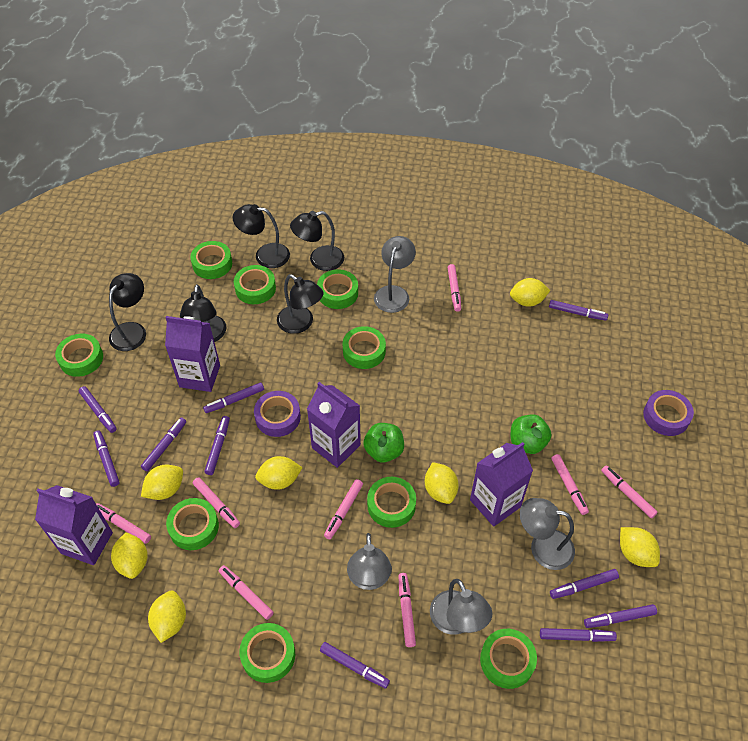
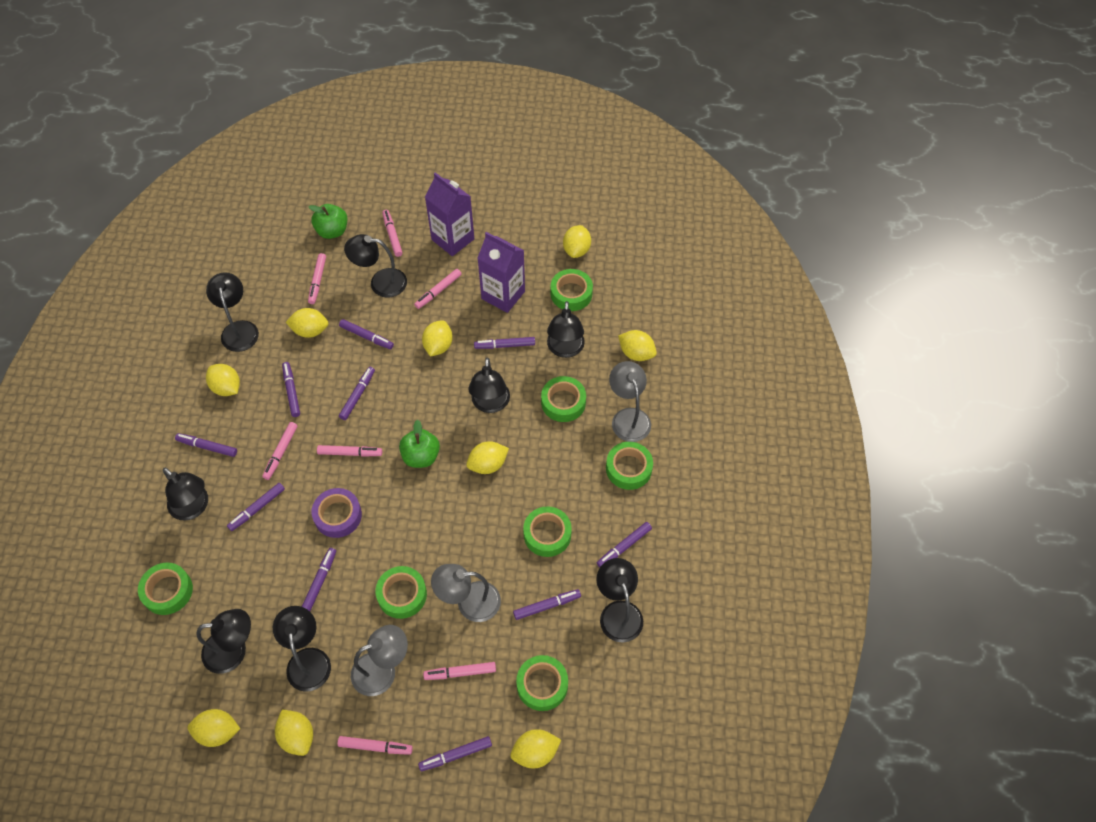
black lamp: [109,273,146,351] [180,284,226,342] [233,204,290,268] [277,274,323,334] [290,211,344,271] = 5 -> [163,467,208,521] [196,609,251,674] [206,272,259,352] [273,606,331,692] [344,234,407,298] [468,358,510,413] [547,301,585,358] [596,558,643,643] = 8
green tape: [55,334,103,377] [166,498,219,550] [190,241,232,279] [234,265,276,304] [239,623,295,683] [317,269,358,309] [342,326,386,369] [367,477,416,528] [480,629,537,689] = 9 -> [138,563,193,615] [375,566,427,619] [516,655,568,711] [523,506,572,557] [541,376,586,422] [551,269,593,311] [606,442,653,490] = 7
grey lamp: [347,533,392,590] [374,236,416,313] [430,579,493,635] [520,498,575,570] = 4 -> [351,625,408,696] [431,564,501,622] [609,361,651,442] = 3
pink marker: [96,503,151,544] [193,477,240,528] [219,565,274,620] [324,479,363,539] [399,573,416,647] [447,264,461,312] [551,454,589,515] [601,465,658,519] = 8 -> [262,422,298,480] [308,253,326,304] [317,445,382,457] [337,736,413,755] [382,210,402,257] [414,269,462,309] [423,662,496,680] = 7
purple carton: [35,485,113,565] [165,316,220,392] [307,382,361,468] [470,442,533,527] = 4 -> [425,172,474,256] [477,232,525,313] = 2
purple tape: [254,391,301,437] [643,390,694,436] = 2 -> [311,488,362,538] = 1
yellow lemon: [111,532,148,579] [141,464,183,500] [148,591,186,643] [255,456,303,490] [425,462,459,504] [510,278,550,307] [620,527,660,567] = 7 -> [188,709,240,747] [206,364,240,396] [275,710,313,756] [286,308,329,338] [422,320,453,356] [466,441,509,474] [510,729,561,768] [563,225,591,258] [618,330,657,361] = 9

